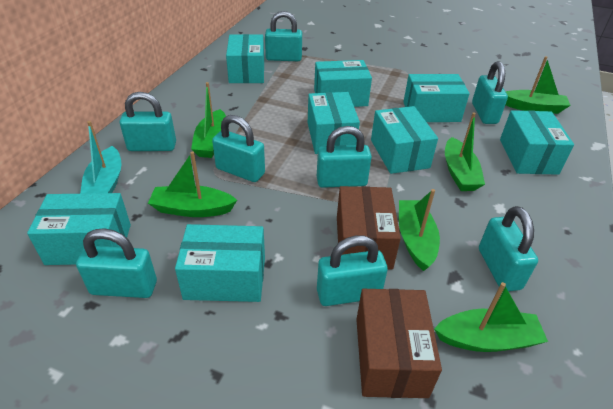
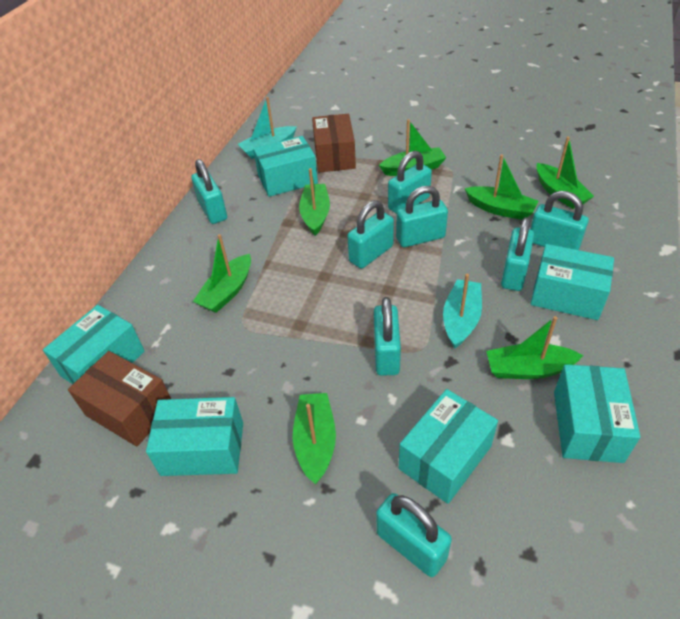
green boat: [148,151,237,217] [191,82,226,158] [399,189,440,271] [434,282,548,352] [445,112,485,191] [506,56,571,114] = 6 -> [193,234,251,313] [293,393,336,484] [299,168,330,236] [379,119,446,176] [464,155,539,220] [486,316,583,379] [536,136,594,209] = 7
turquoise boat: [80,121,122,194] = 1 -> [238,97,297,159] [443,274,482,348] = 2
turquoise box: [27,193,131,265] [175,224,265,302] [226,34,264,83] [308,92,360,154] [314,60,372,107] [371,106,438,174] [403,74,470,122] [500,110,574,175] = 8 -> [43,305,145,384] [146,397,243,476] [253,136,318,197] [399,389,498,504] [530,244,614,320] [554,364,640,463] = 6

